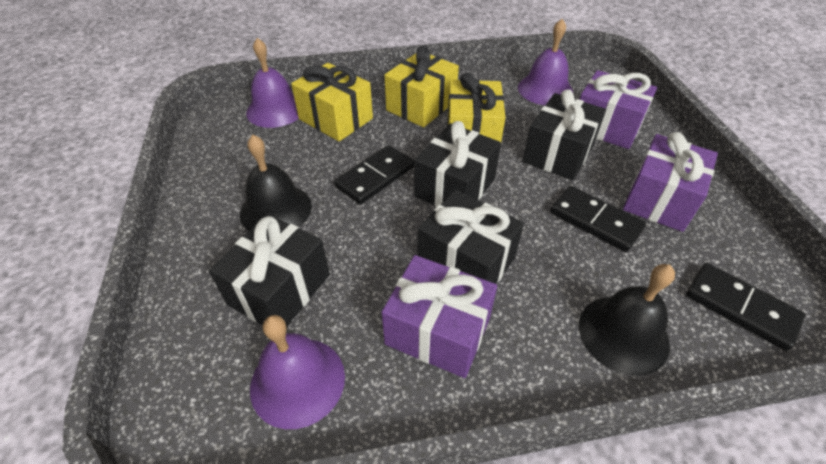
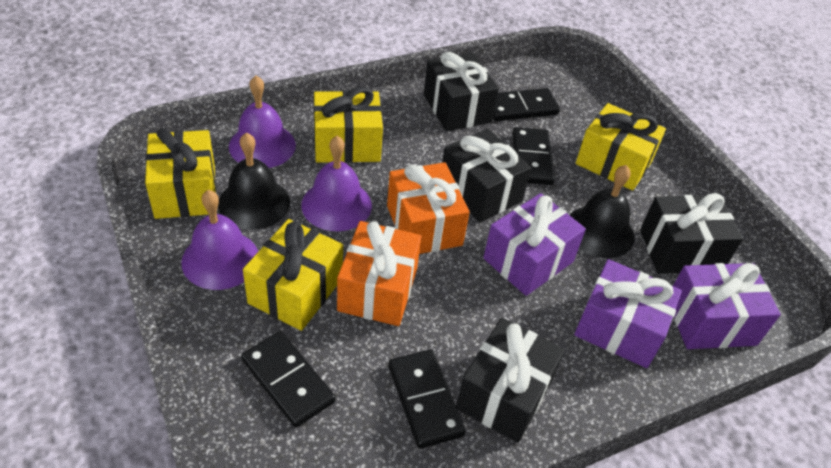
black domino: [334,145,414,205] [550,186,646,252] [686,263,806,351] = 3 -> [241,331,336,428] [388,350,466,449] [493,88,560,121] [512,127,555,185] = 4
orange gift: none = 0 -> [337,221,421,326] [387,162,470,254] = 2
yellow gift: [291,63,373,142] [384,46,459,127] [447,73,506,147] = 3 -> [145,128,216,219] [243,219,343,331] [314,87,383,163] [576,103,666,191] = 4

